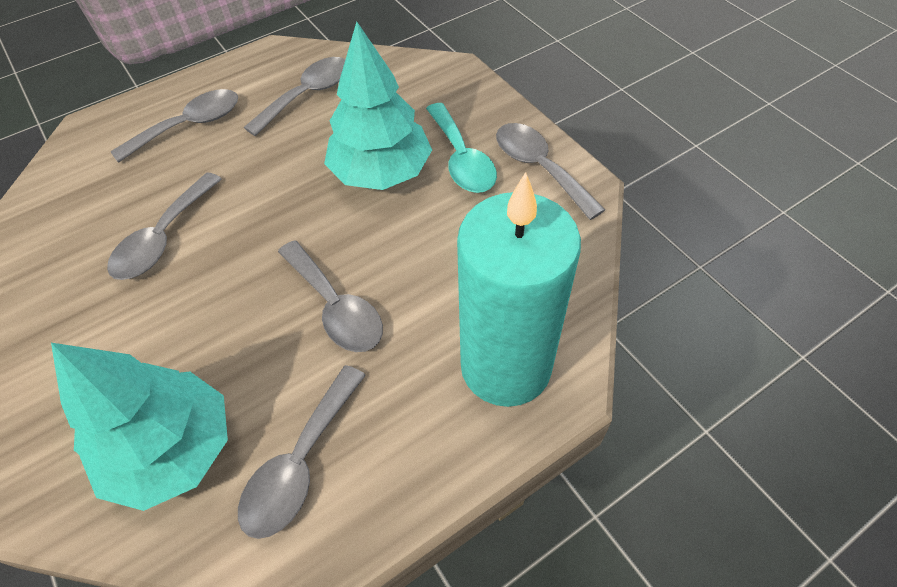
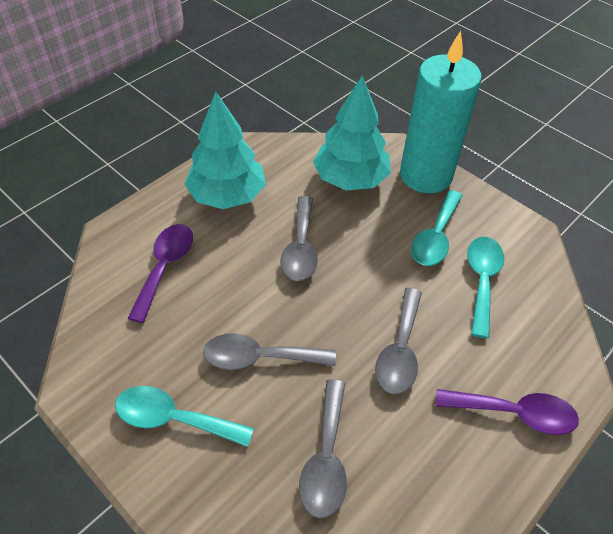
grey spoon: [107,172,222,280] [111,89,238,163] [238,365,366,539] [244,57,345,136] [278,240,383,352] [496,123,605,220] = 6 -> [203,333,336,370] [281,196,318,281] [299,380,347,518] [375,288,422,394] = 4
purple spoon: none = 0 -> [127,224,193,323] [436,389,579,435] = 2
turquoise spoon: [426,103,497,193] = 1 -> [115,386,254,447] [411,190,463,266] [467,237,504,338] = 3

